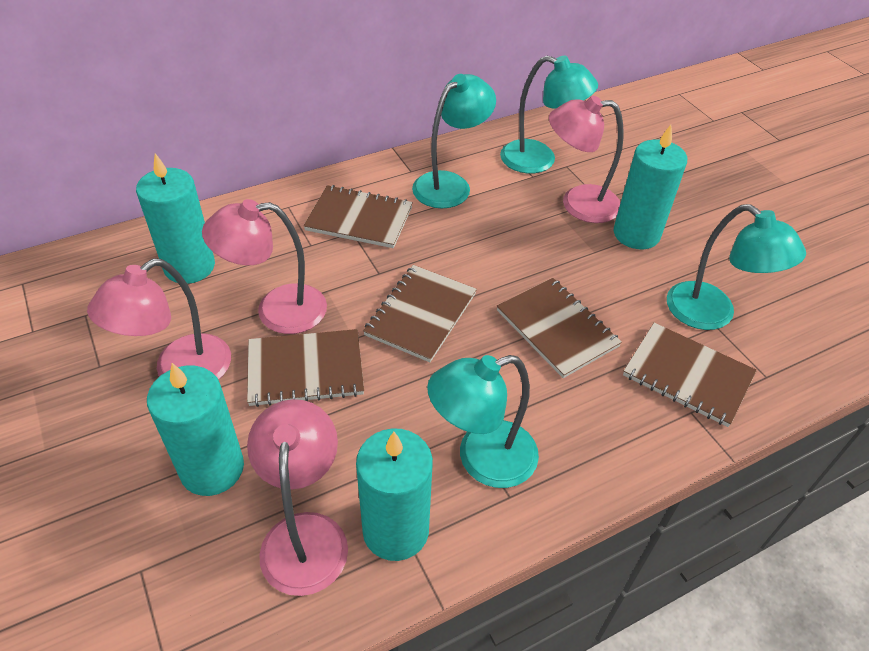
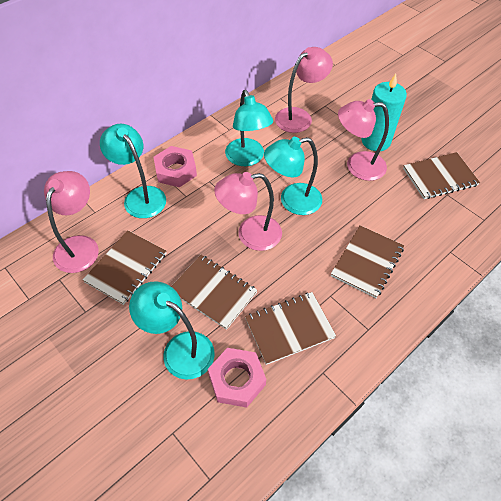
pink nut: none = 0 -> [154,146,197,187] [208,348,266,408] = 2
turquoise candle: [136,153,215,284] [147,363,244,496] [356,428,433,561] [614,125,687,249] = 4 -> [361,74,407,151] = 1

